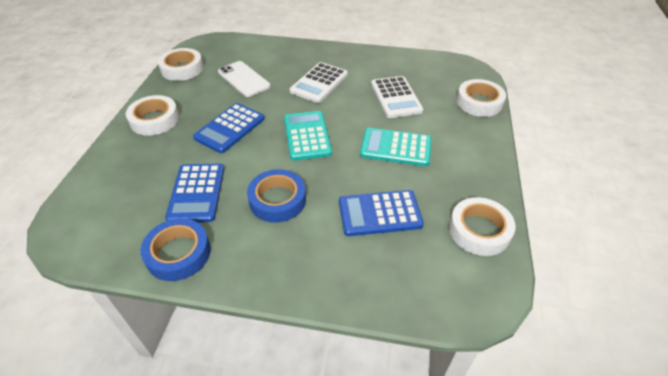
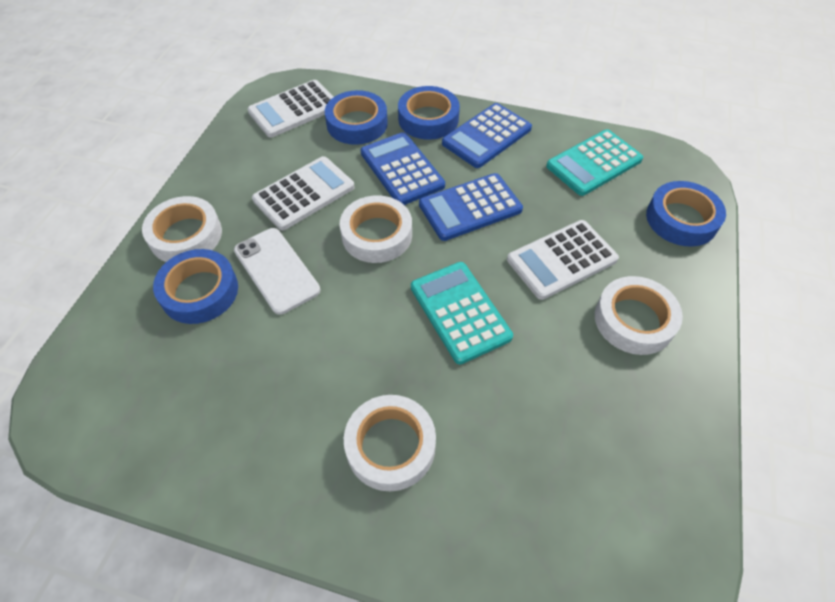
blue tape: [140,218,211,281] [247,169,306,223] = 2 -> [153,249,238,324] [325,90,388,145] [398,86,460,140] [646,181,726,247] = 4
white calculator: [290,62,348,103] [371,76,423,118] = 2 -> [247,80,333,138] [252,156,355,230] [507,220,619,300] = 3

